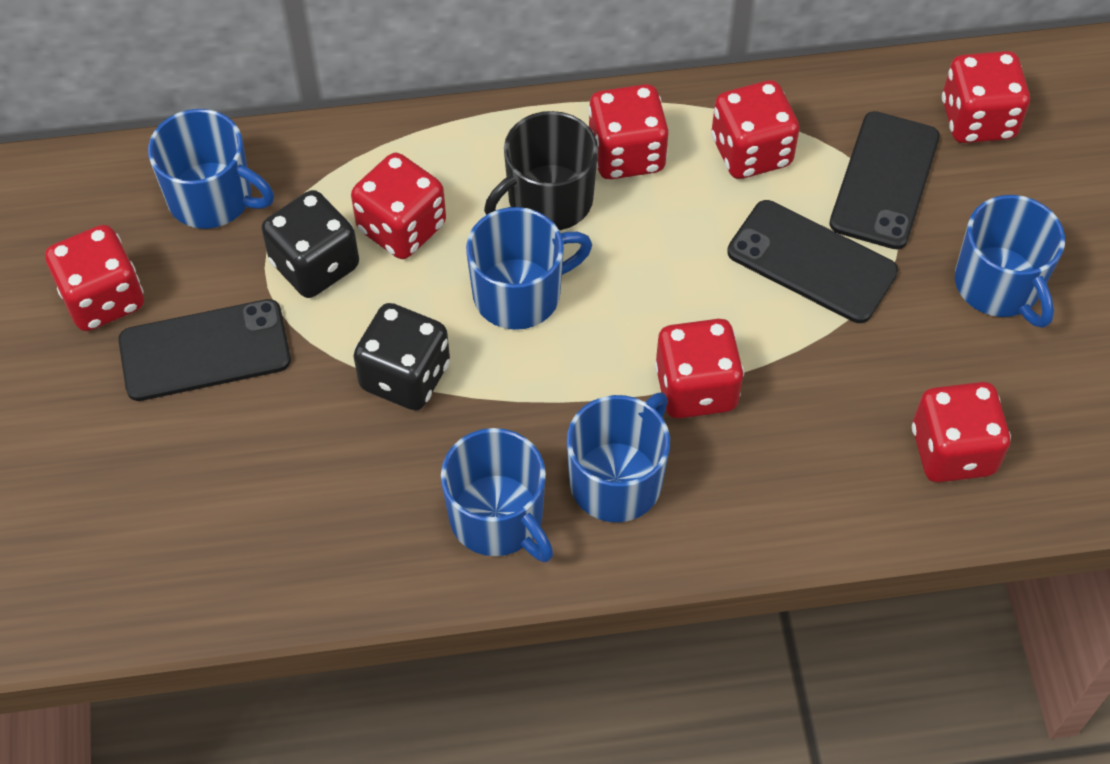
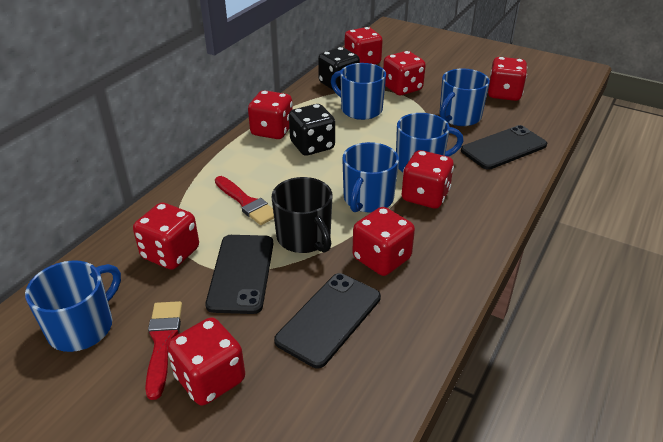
red brush: none = 0 -> [145,301,182,400] [215,176,274,225] = 2
red dice: [45,225,144,331] [351,153,446,259] [588,84,669,179] [655,319,744,419] [711,80,800,179] [912,382,1011,483] [942,51,1030,143] = 7 -> [133,203,199,270] [167,317,245,405] [248,90,293,139] [344,27,383,65] [352,207,415,276] [383,51,426,95] [402,150,454,208] [488,57,527,101] = 8

